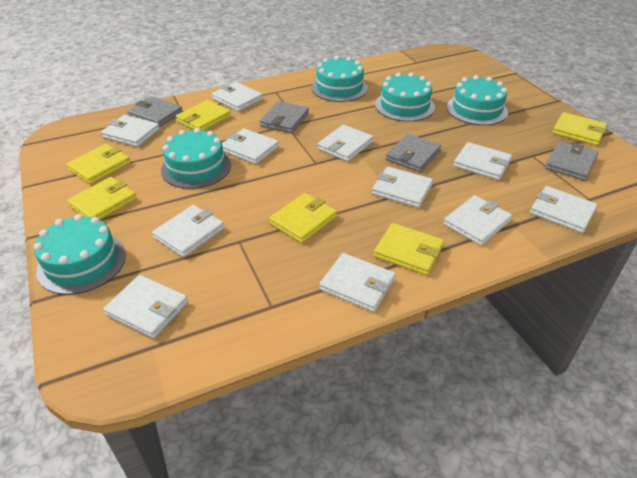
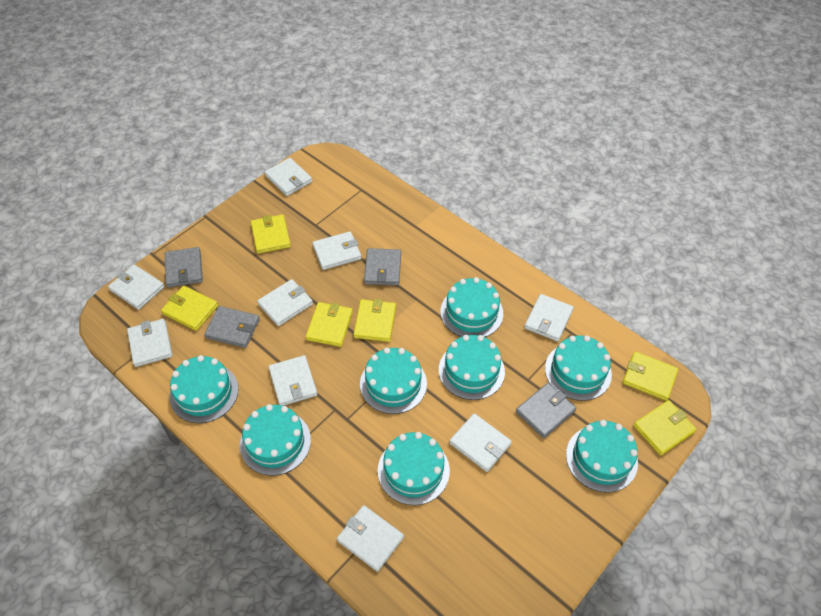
turquoise cake: [34,214,126,295] [161,128,231,189] [312,56,368,102] [375,72,435,122] [447,75,508,125] = 5 -> [169,355,238,423] [240,404,311,476] [360,348,427,414] [378,432,450,505] [439,335,505,400] [441,277,503,337] [545,335,612,401] [566,420,638,492] = 8
white wallet: [101,115,160,147] [103,275,188,339] [152,205,225,257] [212,82,263,112] [222,128,279,165] [317,125,373,162] [319,253,396,312] [372,167,433,208] [444,195,512,246] [454,142,512,180] [530,186,597,233] = 11 -> [108,264,164,310] [127,319,173,367] [257,279,313,326] [265,158,312,196] [269,355,317,406] [313,231,361,270] [337,505,404,572] [449,413,512,472] [524,294,574,342] = 9

